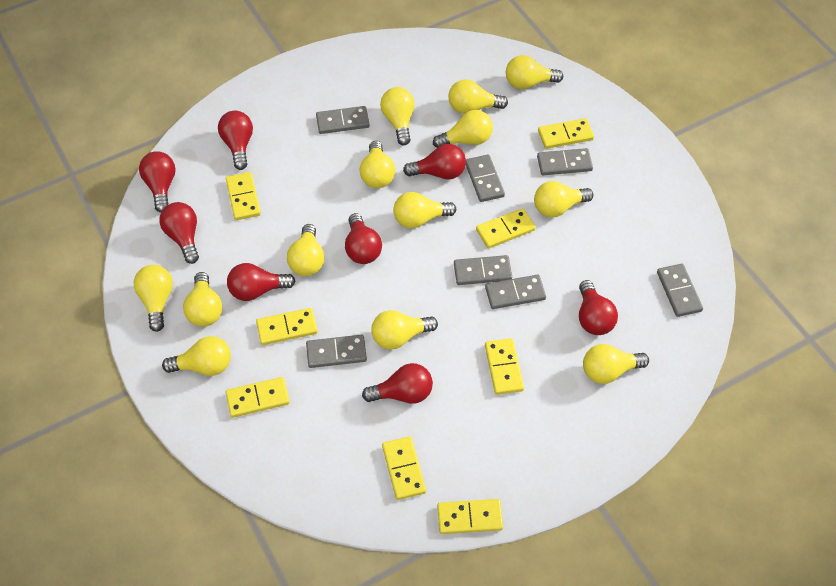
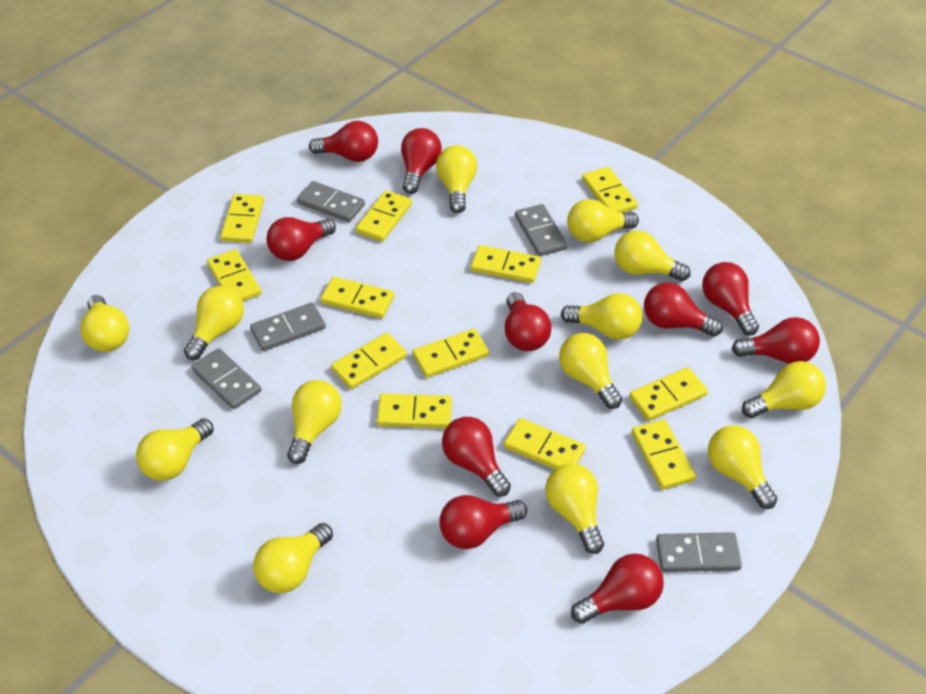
grey domino: [306,335,367,368] [316,106,370,134] [454,255,512,285] [466,154,505,202] [485,275,546,309] [537,148,593,175] [657,264,703,317] = 7 -> [191,348,261,409] [250,302,326,351] [297,181,365,222] [515,204,568,256] [656,532,742,572] = 5
red light bulb: [139,151,176,213] [160,202,199,264] [218,111,253,170] [227,263,295,301] [345,213,382,264] [362,363,433,404] [403,144,466,180] [579,280,618,335] = 8 -> [266,217,336,261] [309,121,378,162] [401,128,442,194] [439,495,527,549] [442,417,511,496] [505,292,552,351] [571,553,664,624] [644,282,723,337] [702,262,759,336] [732,317,820,364] = 10
yellow domino: [226,172,261,220] [226,377,290,418] [256,308,318,345] [382,436,426,500] [437,499,503,534] [476,208,536,248] [485,338,524,395] [538,118,594,149] = 8 -> [207,249,261,302] [220,194,264,243] [321,277,394,318] [331,333,407,389] [356,190,412,242] [377,394,452,428] [413,329,489,378] [471,245,541,283] [504,418,586,469] [582,167,638,213] [629,367,708,421] [632,420,696,490] = 12

